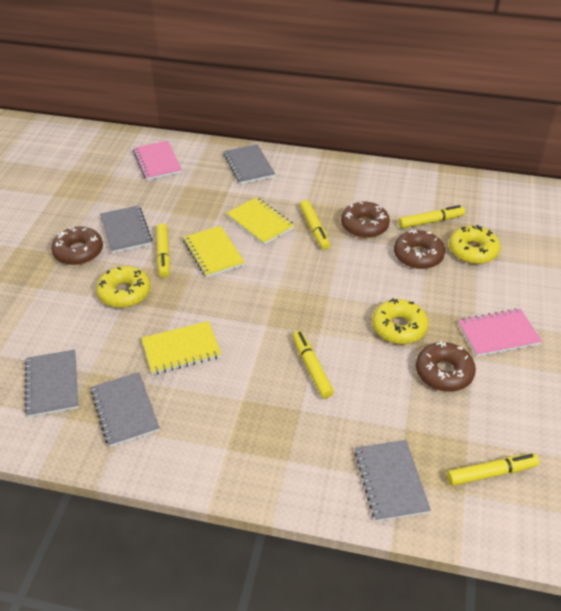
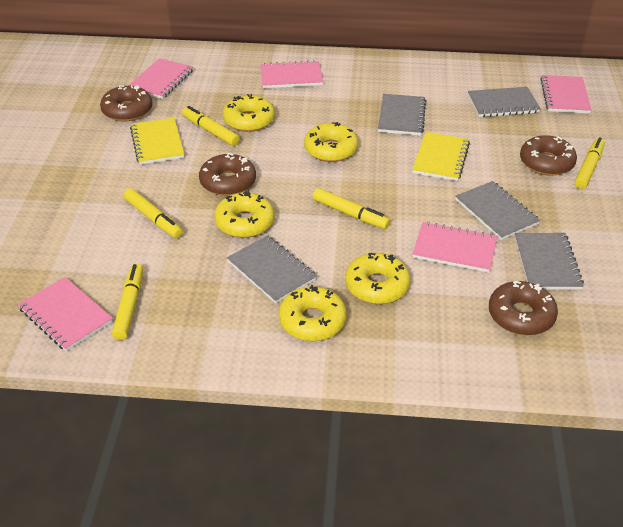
pink notebook: [133,141,182,180] [458,308,542,357] = 2 -> [18,277,113,351] [128,58,193,99] [260,60,323,88] [413,222,497,273] [540,75,592,113] = 5
yellow donut: [96,266,150,308] [372,298,428,344] [449,225,500,264] = 3 -> [214,191,275,238] [223,94,275,132] [279,285,347,341] [304,122,358,162] [345,253,410,304] = 5
yellow notebook: [141,321,221,375] [183,226,245,278] [226,197,295,245] = 3 -> [130,118,185,165] [412,132,470,181] = 2

